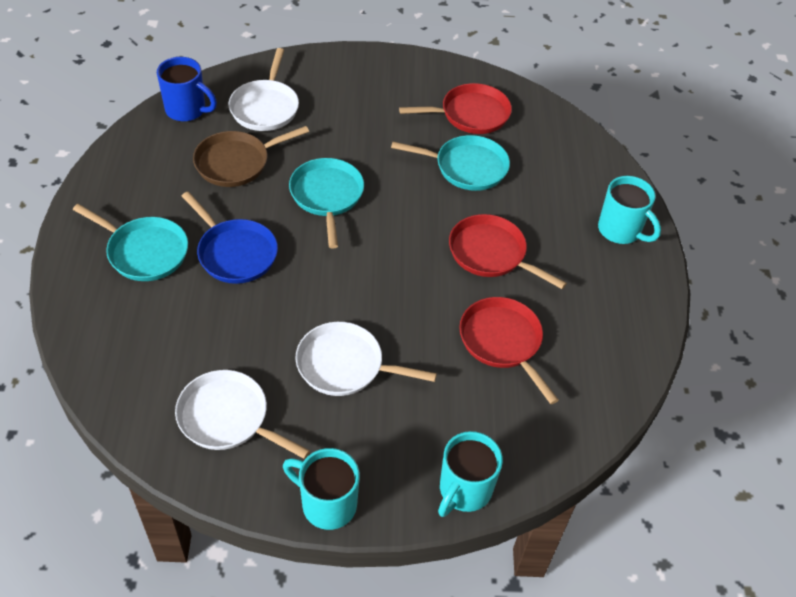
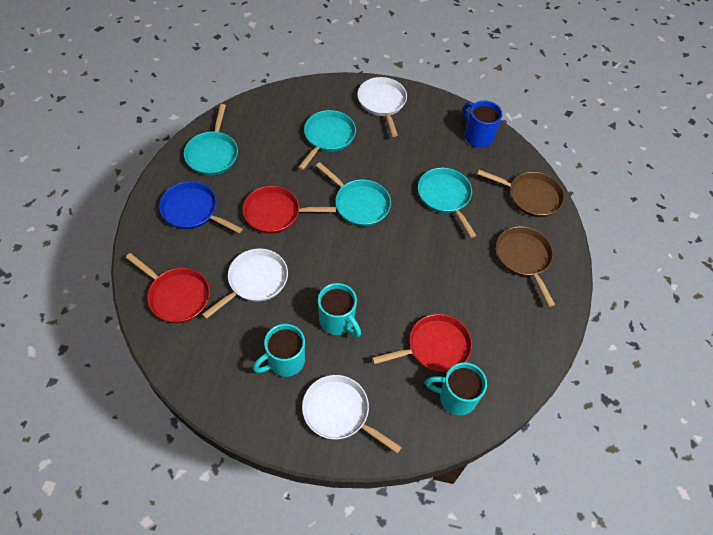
brown pan: [193,126,309,187] = 1 -> [477,170,565,217] [496,226,555,307] = 2
turquoise pan: [73,204,188,281] [289,158,364,249] [391,135,510,191] = 3 -> [184,104,238,175] [298,110,356,170] [316,162,391,226] [418,168,477,238] = 4

